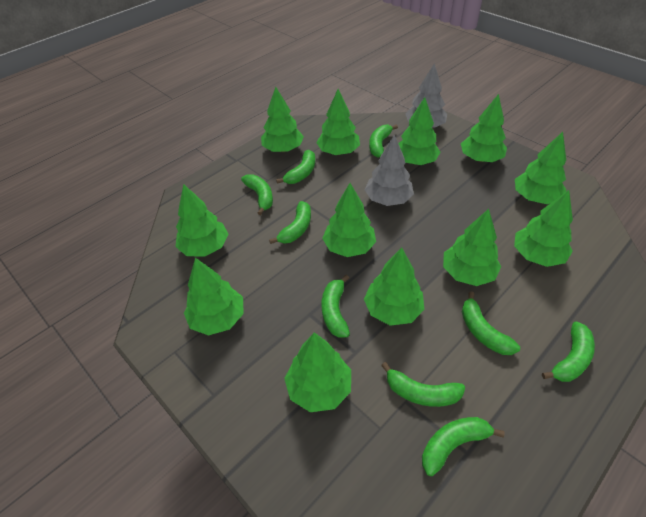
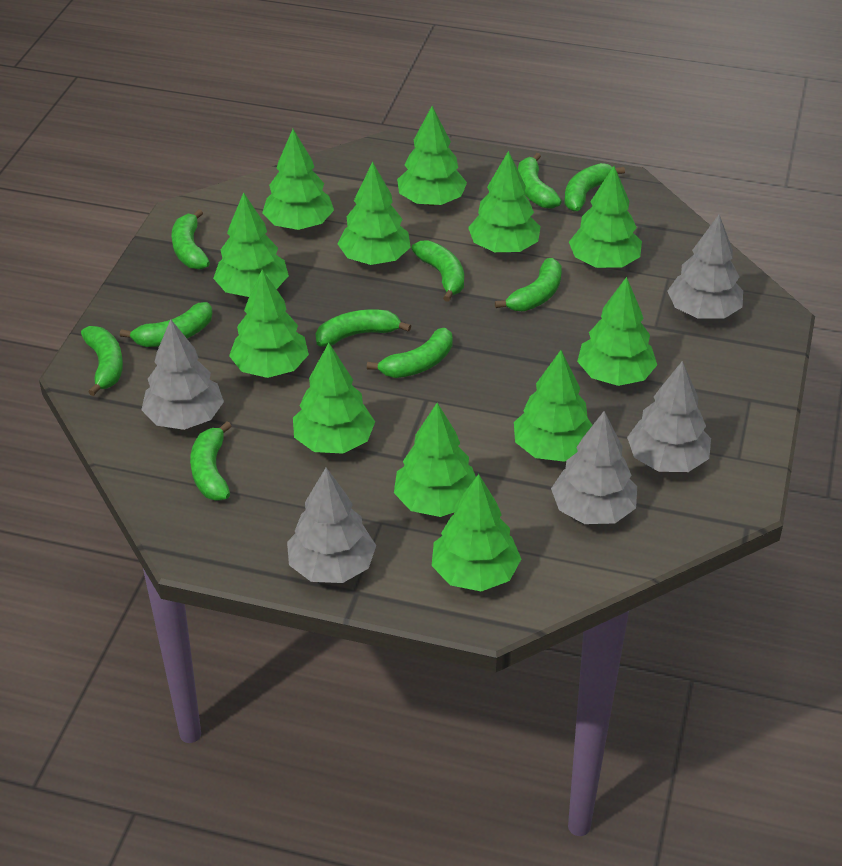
green banana: [241,174,273,215] [269,201,311,244] [276,150,315,184] [322,275,350,338] [369,124,398,158] [381,362,465,407] [422,417,505,476] [462,291,520,355] [542,321,595,382] = 9 -> [81,326,123,396] [120,302,213,347] [171,209,210,270] [190,421,231,501] [316,309,411,347] [367,328,453,378] [411,240,464,302] [495,258,562,311] [518,153,562,209] [565,163,625,212] = 10
grey tree: [364,134,414,206] [405,64,447,128] = 2 -> [141,319,224,430] [287,468,376,583] [551,411,637,524] [627,361,711,472] [668,215,743,319] = 5

